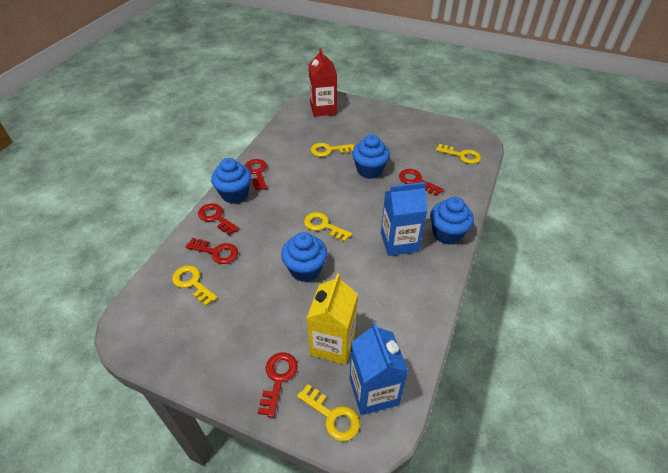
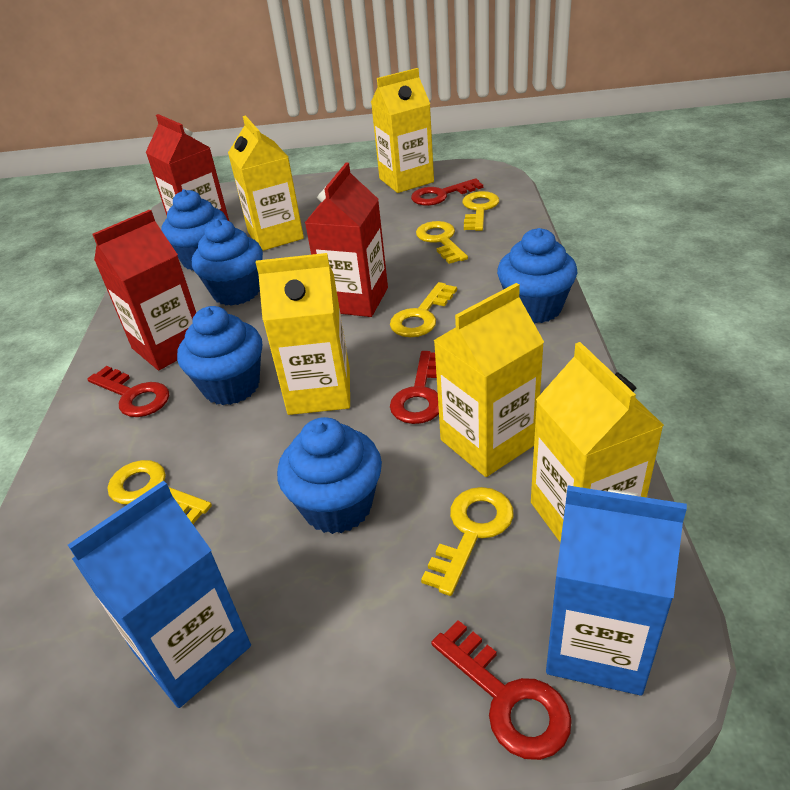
blue cupcake: [211,158,251,204] [281,232,327,282] [352,134,390,179] [430,197,474,245] = 4 -> [161,189,227,270] [177,306,262,405] [192,219,263,306] [277,417,382,534] [497,228,577,323] = 5
red carton: [309,48,337,117] = 1 -> [92,209,196,370] [146,114,229,221] [305,163,388,317] = 3
red key: [186,238,238,264] [198,203,239,236] [245,159,267,190] [258,352,298,418] [399,169,443,196] = 5 -> [87,366,169,417] [390,351,439,424] [411,178,483,206] [431,620,572,760] = 4
yellow carton: [307,274,358,364] = 1 -> [228,115,304,251] [256,253,350,415] [371,68,434,193] [433,283,544,477] [531,342,664,542] = 5

